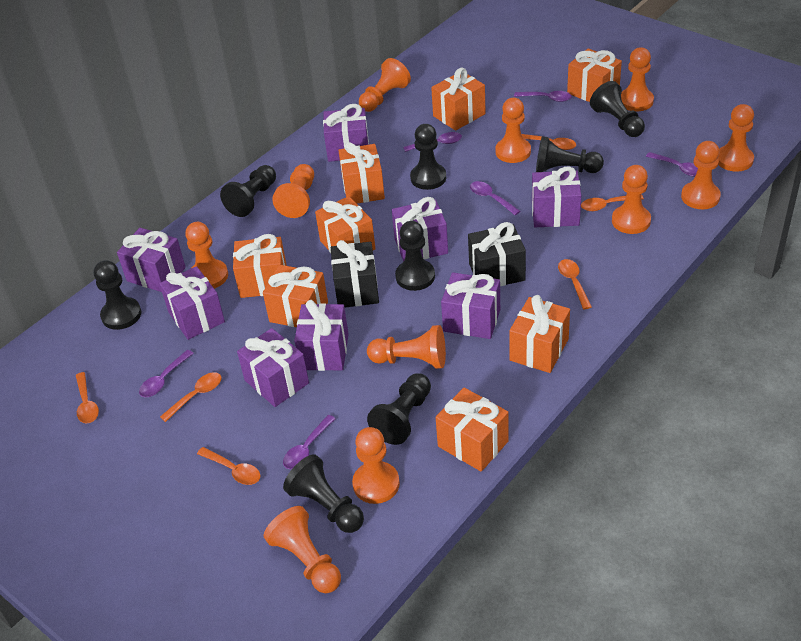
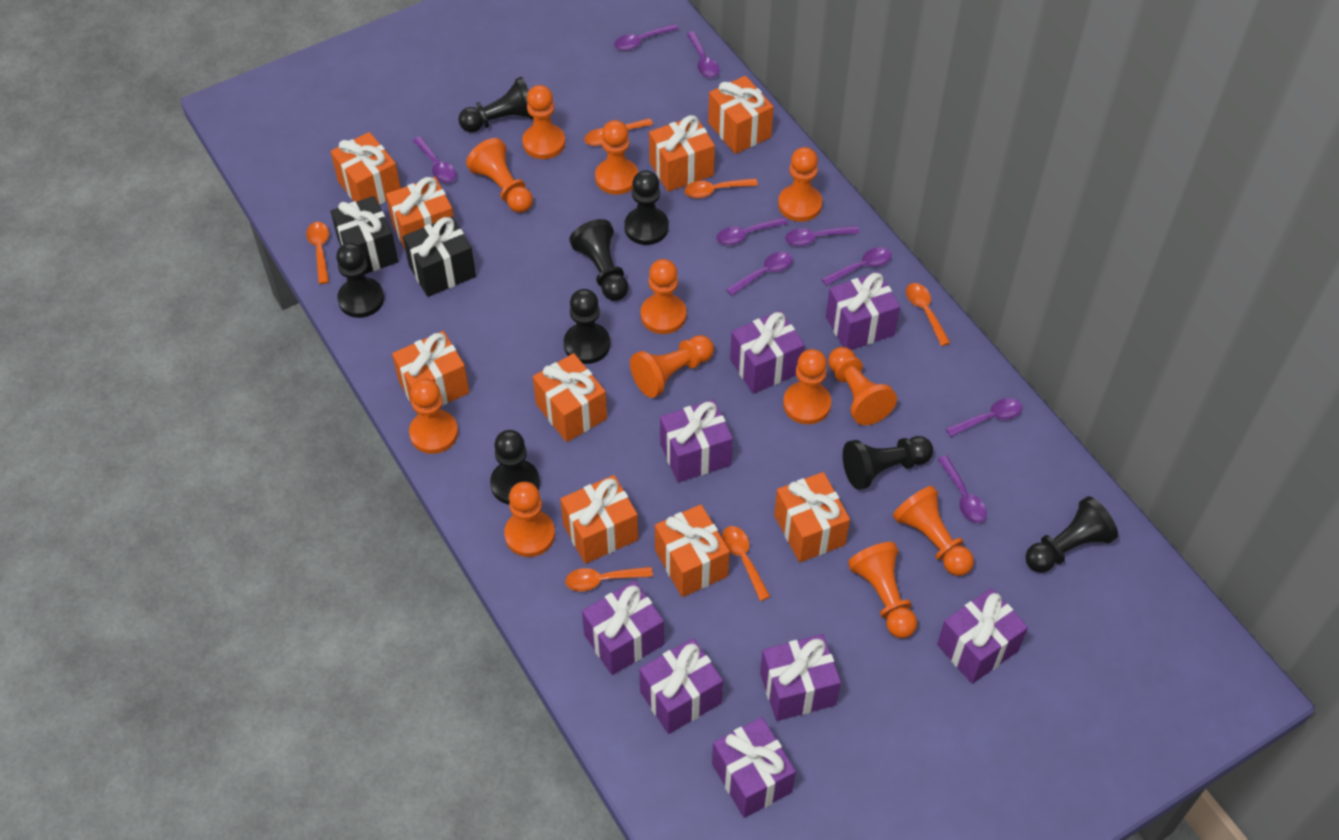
orange gift: [233,234,287,298] [263,265,328,327] [315,196,376,253] [338,142,385,204] [431,68,486,131] [436,388,509,472] [509,295,570,373] [567,48,622,102] = 8 -> [331,132,401,205] [386,177,454,251] [392,331,469,415] [533,353,607,442] [560,475,638,564] [649,115,715,192] [655,504,730,597] [708,76,774,154] [774,472,850,562] = 9
orange pawn: [185,222,228,289] [264,506,341,593] [272,164,314,218] [352,427,400,504] [359,58,411,112] [367,325,446,369] [496,98,531,163] [612,165,651,234] [621,47,654,111] [681,141,721,209] [718,104,754,172] = 11 -> [409,379,458,454] [466,138,533,213] [504,482,555,557] [522,85,565,159] [595,120,638,195] [630,335,714,398] [641,259,687,334] [778,147,822,222] [783,349,831,424] [828,347,897,425] [848,542,917,638] [893,486,974,576] = 12
purple spoon: [139,350,194,397] [283,415,336,469] [403,132,462,152] [470,181,520,215] [514,91,572,102] [646,152,698,177] = 6 -> [413,136,456,183] [614,24,678,51] [687,31,719,78] [716,217,788,245] [726,252,792,296] [785,226,860,246] [822,247,891,286] [938,455,987,523] [946,398,1022,437] = 9

